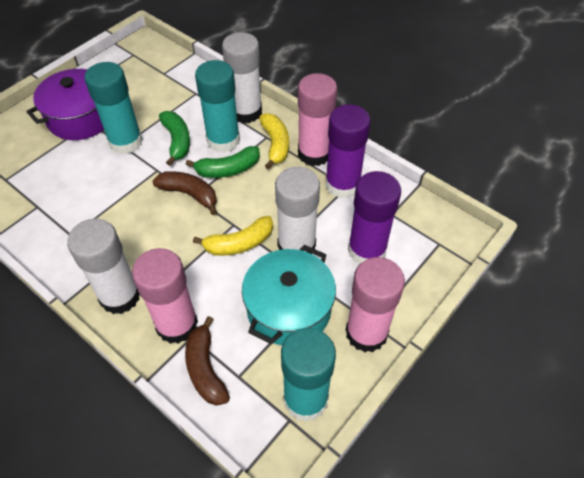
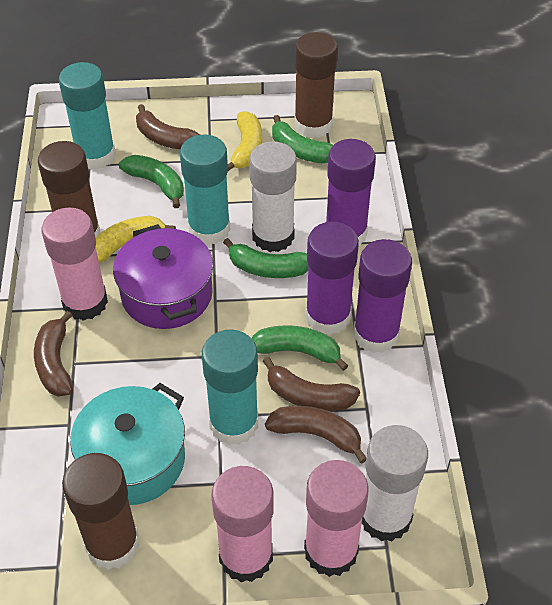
brown banana: [152,171,217,215] [185,316,230,406] = 2 -> [34,311,73,397] [136,104,200,149] [263,357,360,411] [265,406,366,464] = 4
brown glue stick: none = 0 -> [38,141,101,237] [62,453,139,570] [294,32,338,138] = 3
green banana: [159,111,190,166] [186,146,260,178] = 2 -> [119,155,184,208] [223,238,308,278] [251,325,348,371] [272,115,333,164] = 4
purple glue stick: [325,104,371,198] [348,171,401,265] = 2 -> [305,222,359,335] [326,139,376,246] [353,239,412,353] = 3
white glue stick: [67,219,140,314] [222,32,262,123] [275,167,320,254] = 3 -> [249,142,297,252] [362,425,428,542] = 2

